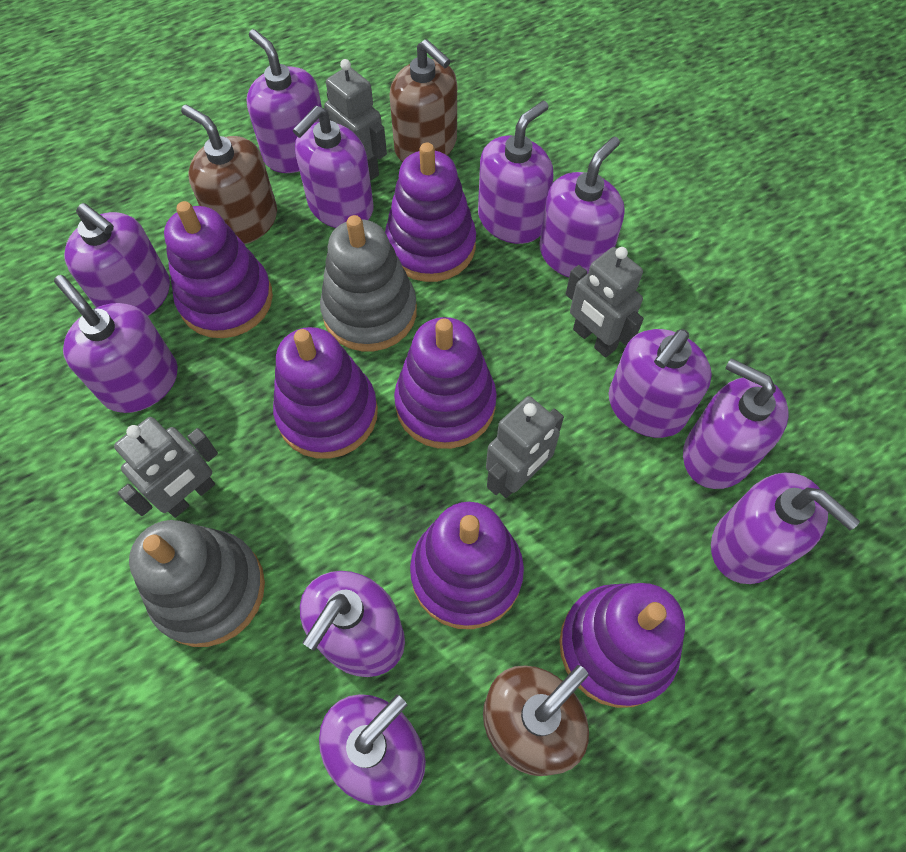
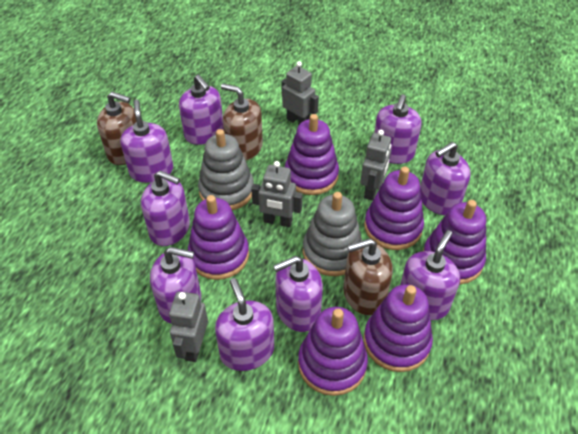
purple soap dispenser: [54,275,178,413] [64,203,170,316] [247,29,322,173] [293,106,374,228] [300,571,405,677] [319,694,426,806] [478,101,553,244] [539,136,625,277] [609,329,712,438] [683,358,788,489] [711,473,860,584] = 11 -> [120,99,173,183] [141,171,190,246] [150,247,201,324] [179,75,224,145] [215,278,274,371] [273,256,323,332] [374,94,421,164] [400,230,460,320] [420,142,471,215] = 9

